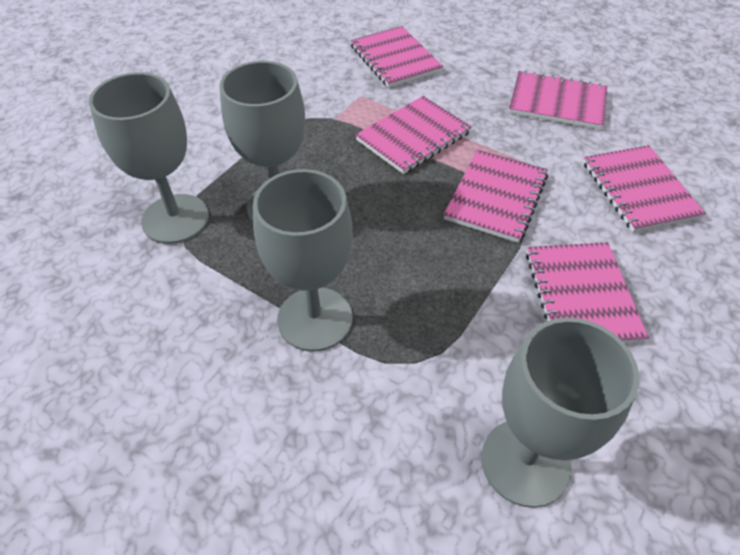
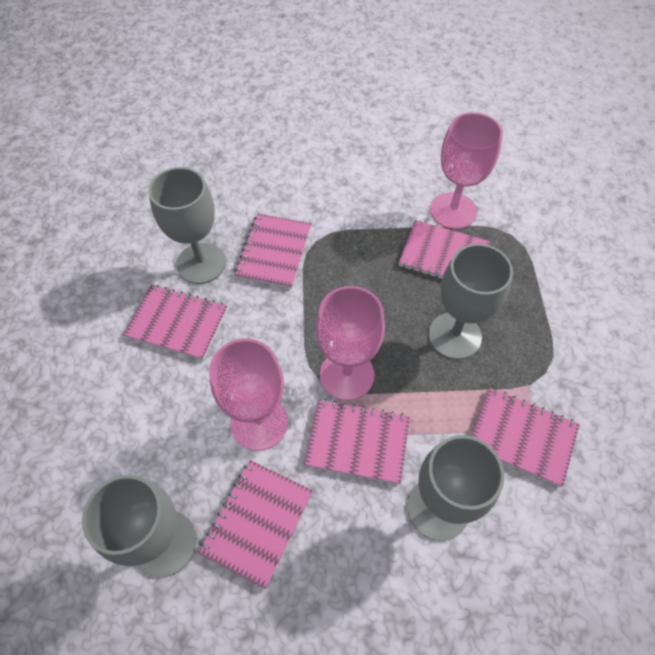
pink goblet: none = 0 -> [209,339,288,451] [316,286,385,400] [430,112,503,229] = 3

